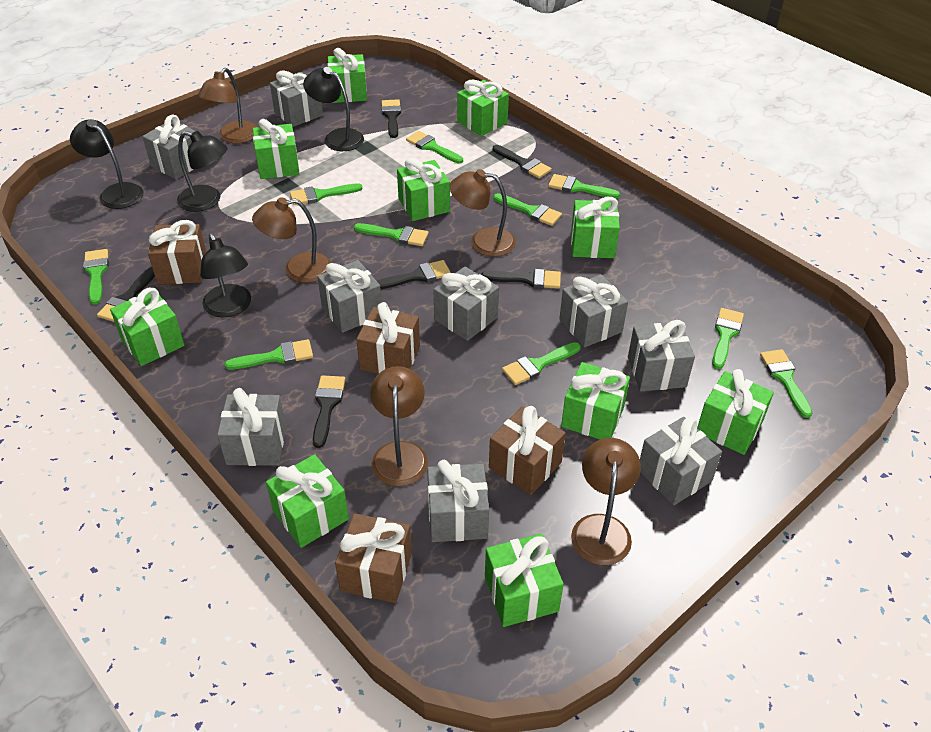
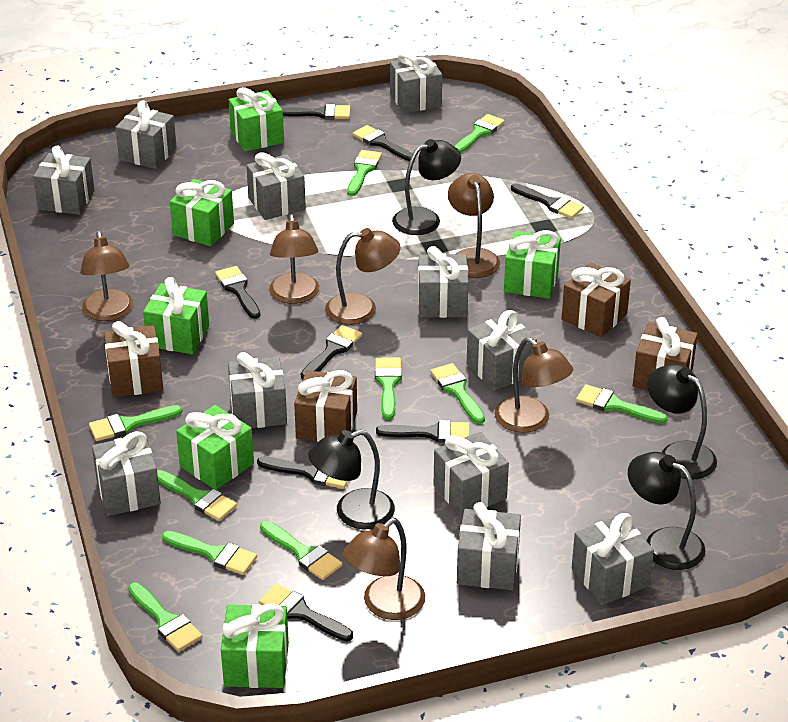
black brush: [97,267,155,322] [313,375,346,448] [377,260,451,289] [381,99,401,138] [482,269,561,288] [493,145,552,178] = 6 -> [215,266,260,319] [257,457,348,489] [259,584,353,642] [282,104,350,119] [301,325,362,379] [352,125,413,161] [376,420,470,443] [511,184,584,219] = 8
brown lamp: [198,68,257,144] [252,197,331,283] [370,366,428,486] [449,169,516,257] [571,438,641,565] = 5 -> [80,231,133,321] [269,214,319,304] [325,228,401,325] [343,518,425,620] [448,173,500,278] [495,338,573,433] = 6
green gift: [110,288,185,366] [253,119,300,179] [266,454,349,548] [328,48,367,103] [397,158,450,221] [457,80,509,136] [485,534,564,627] [561,362,630,439] [571,197,620,258] [697,369,774,455] = 10 -> [143,277,209,354] [170,179,234,246] [176,405,254,490] [221,603,289,688] [229,87,284,152] [504,230,561,299] = 6
grey gift: [142,115,195,179] [217,388,286,466] [270,71,323,127] [317,260,382,333] [427,460,489,542] [433,267,499,341] [559,274,628,347] [628,320,695,391] [640,417,722,505] = 9 -> [33,146,95,215] [92,431,161,516] [115,100,177,169] [228,352,287,428] [246,152,306,220] [390,51,442,113] [418,246,469,318] [434,432,509,517] [457,502,521,590] [467,310,537,391] [572,513,654,605] = 11

